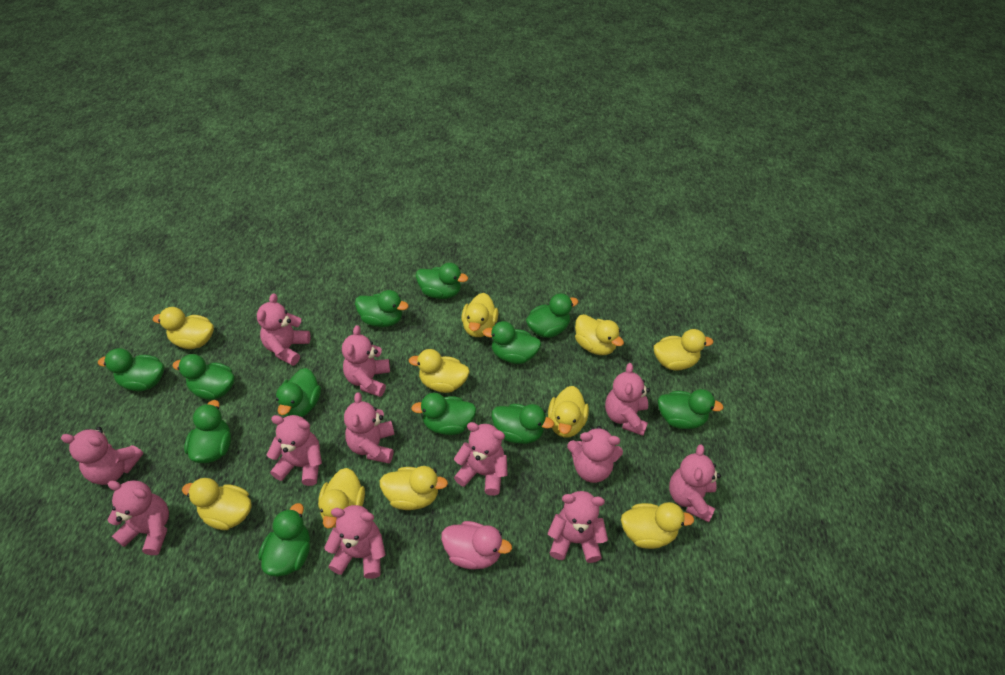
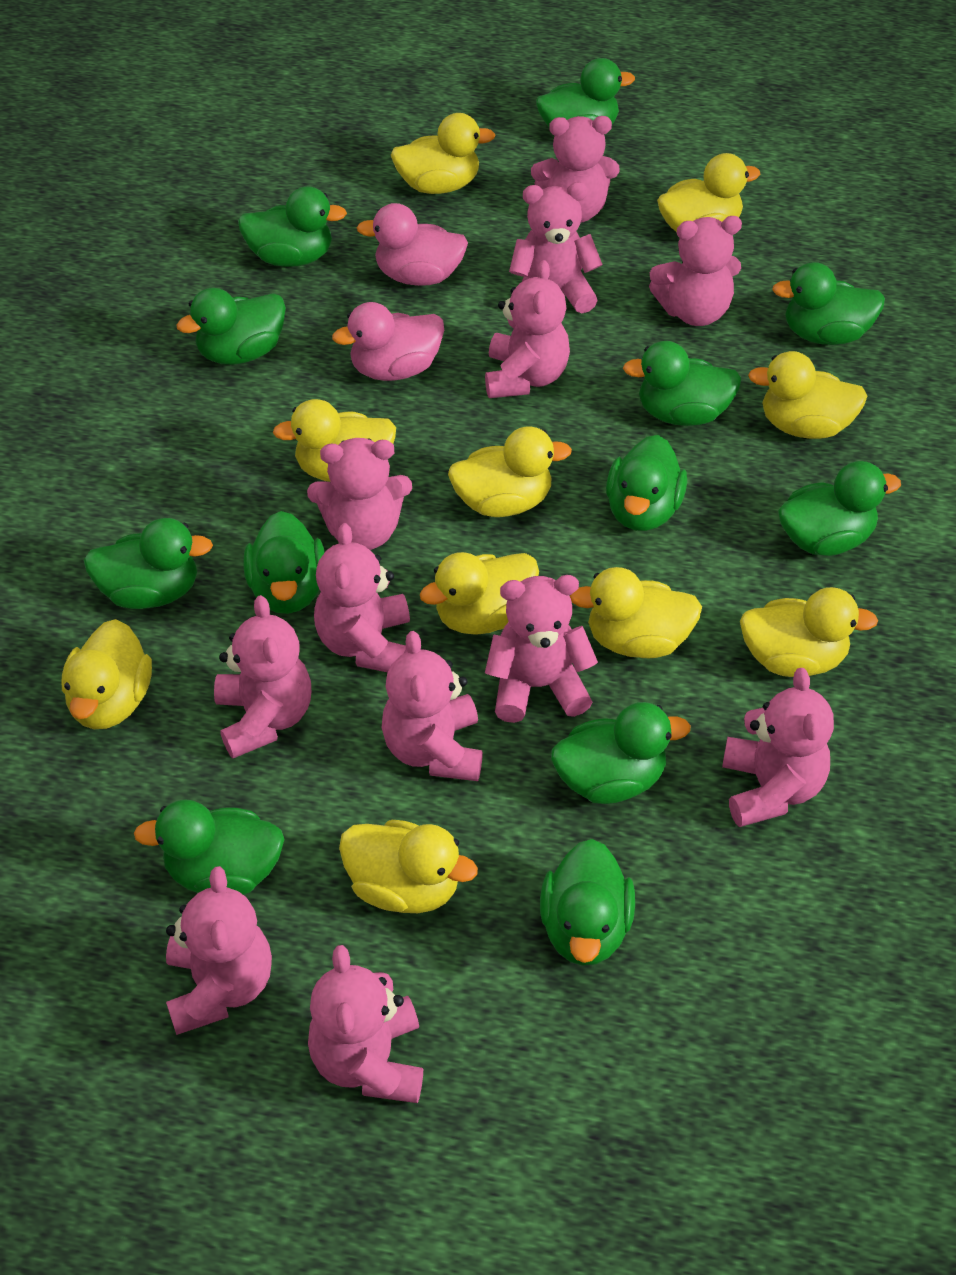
pink duck: [441,521,512,569] = 1 -> [332,302,444,381] [357,203,468,286] = 2

